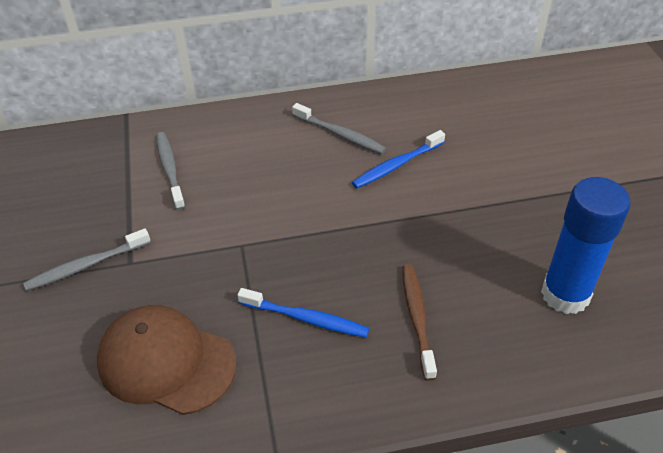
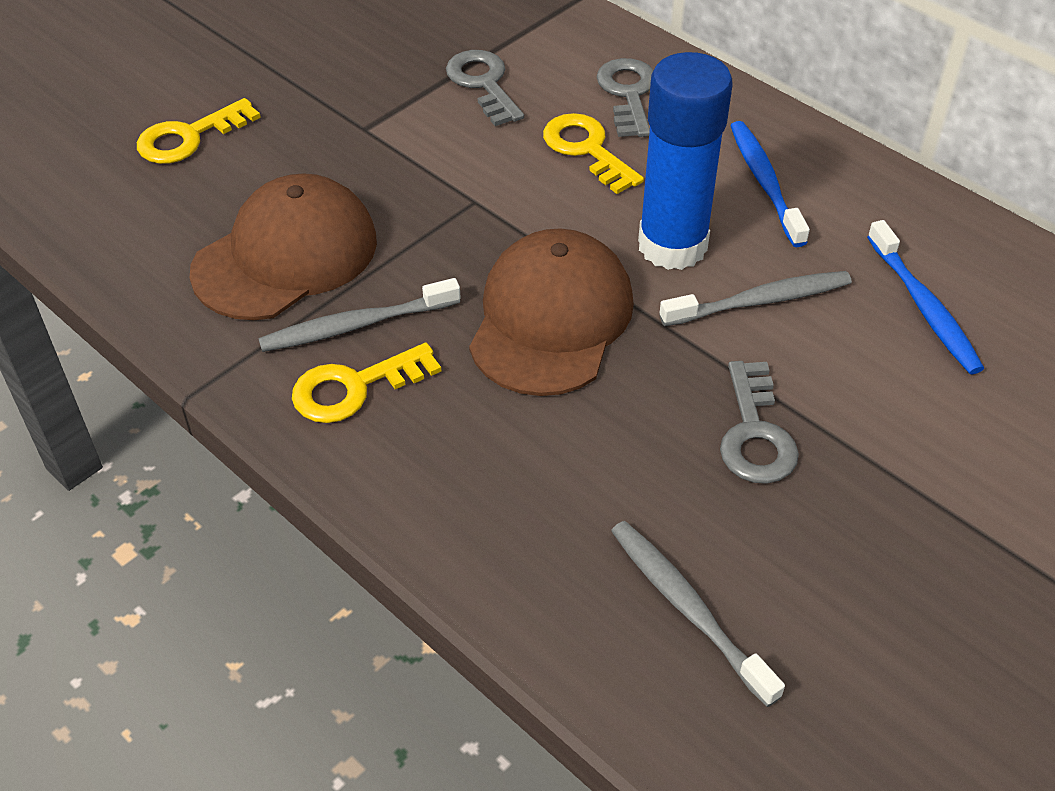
brown cap: [97,305,237,415] = 1 -> [190,173,377,320] [469,228,634,396] = 2
brown toothbrush: [402,264,437,381] = 1 -> none = 0
grey key: none = 0 -> [446,50,524,126] [596,58,653,137] [720,361,799,484] = 3
yellow key: none = 0 -> [137,98,261,164] [292,343,441,423] [543,113,644,194] = 3

